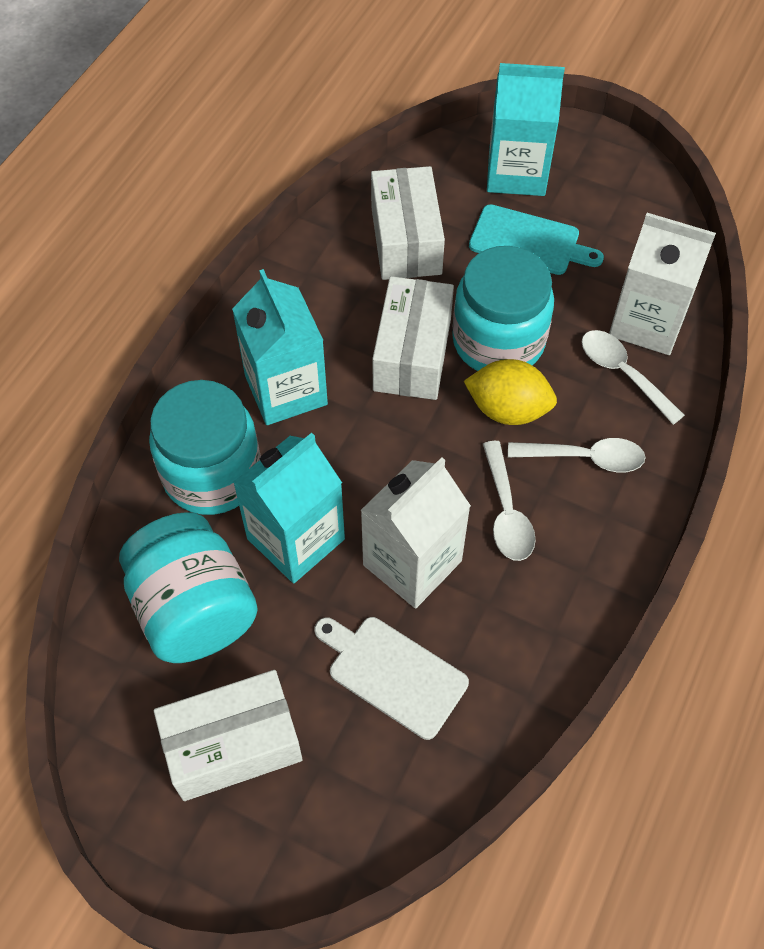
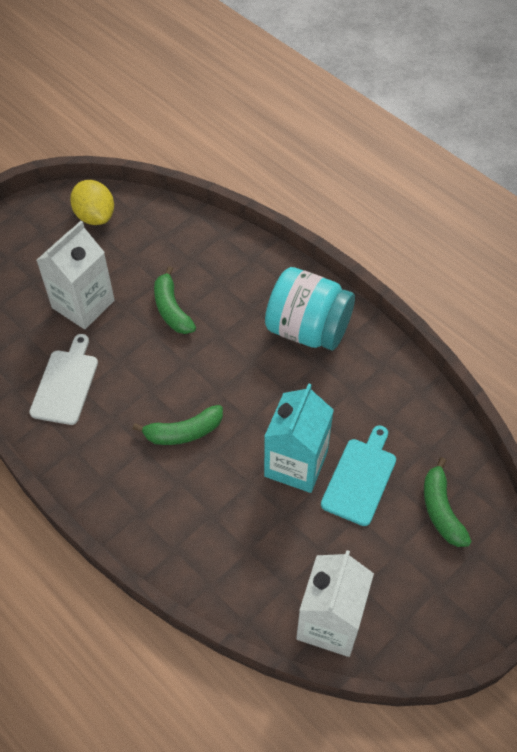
green banana: none = 0 -> [133,405,223,445] [154,266,196,334] [424,457,472,547] = 3
turquoise carton: [232,269,328,425] [233,433,345,583] [487,63,565,196] = 3 -> [264,383,334,493] = 1
turquoise jar: [119,512,258,663] [149,380,261,515] [452,246,554,371] = 3 -> [265,267,355,350] = 1
white box: [154,670,302,801] [371,166,445,280] [372,276,454,400] = 3 -> none = 0
white spoon: [483,441,536,561] [508,438,646,473] [582,330,685,425] = 3 -> none = 0

